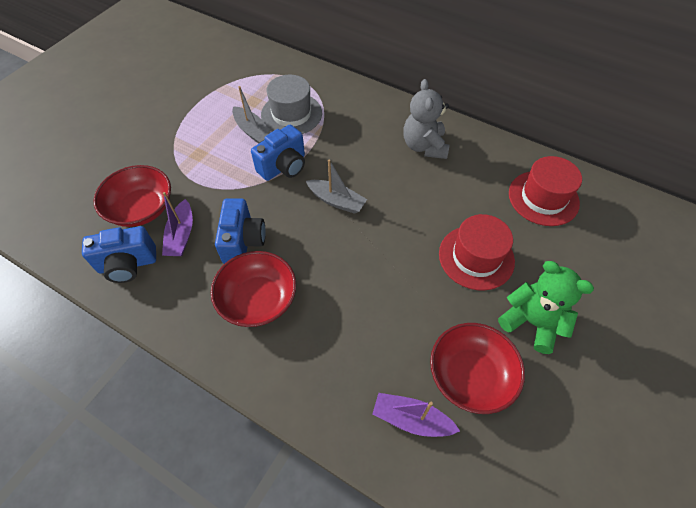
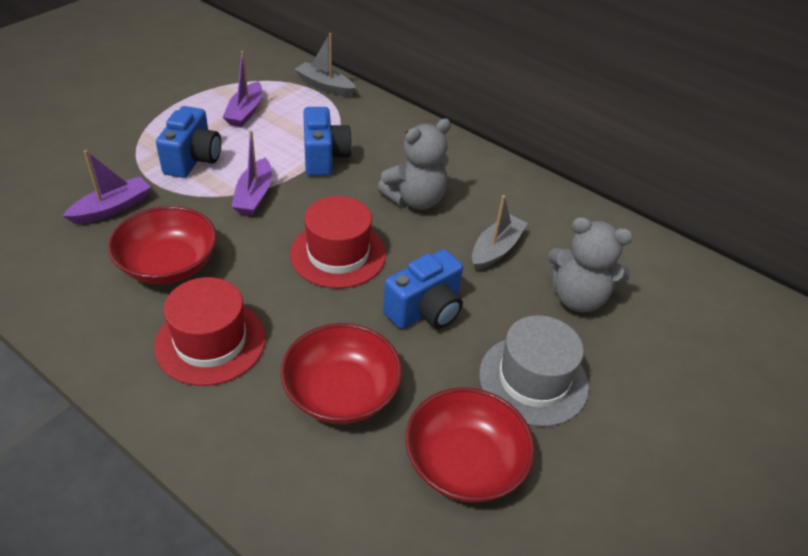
green teddy bear: [498,261,594,354] = 1 -> none = 0
grey teddy bear: [403,79,449,159] = 1 -> [377,119,451,210] [548,217,633,312] = 2
purple boat: [162,192,193,256] [372,393,460,437] = 2 -> [63,150,151,224] [223,51,262,127] [231,130,272,215] = 3

